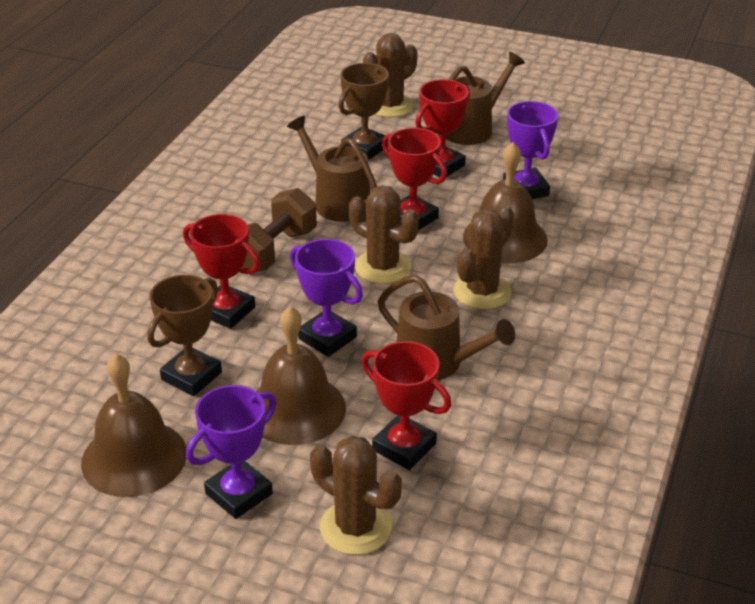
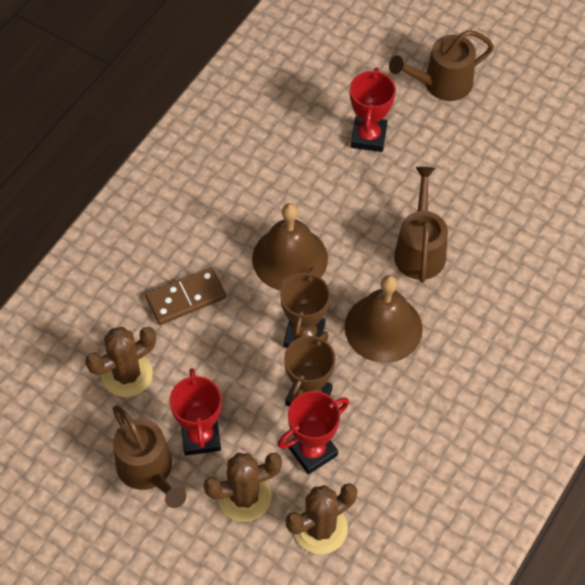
brown bell: [81,353,187,497] [256,306,346,445] [463,142,548,263] = 3 -> [252,203,328,291] [345,275,423,363] = 2
brown cactus: [310,436,402,555] [349,185,419,284] [363,33,418,118] [453,205,514,309] = 4 -> [85,327,156,397] [204,453,282,522] [286,483,357,554] = 3
brown domino: none = 0 -> [145,267,226,325] = 1
brown dumbbell: [243,188,317,271] = 1 -> none = 0
purple trophy: [186,385,277,519] [290,239,363,357] [503,101,558,199] = 3 -> none = 0
red trophy: [183,214,260,329] [362,341,451,470] [382,128,447,230] [415,79,470,178] = 4 -> [170,368,222,456] [278,391,349,474] [350,67,396,152] = 3

